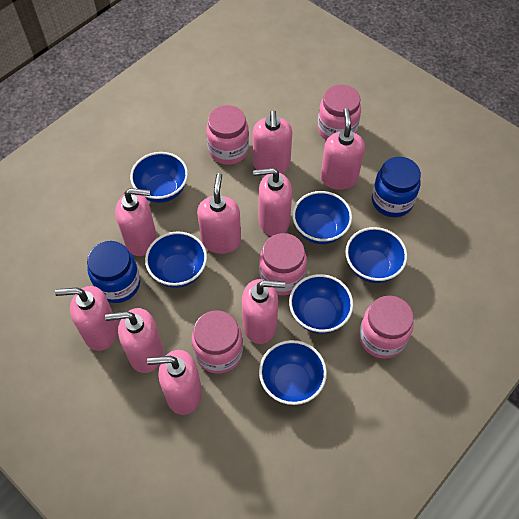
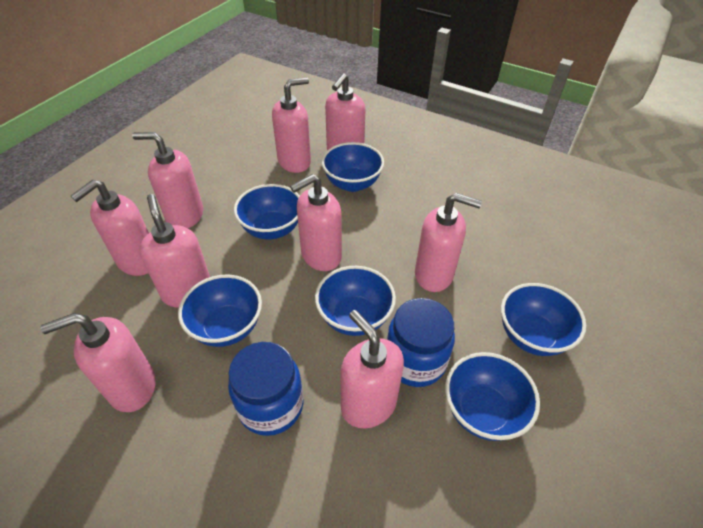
pink jar: [192,311,243,374] [206,105,249,165] [259,233,307,295] [318,84,361,140] [359,296,414,359] = 5 -> none = 0

